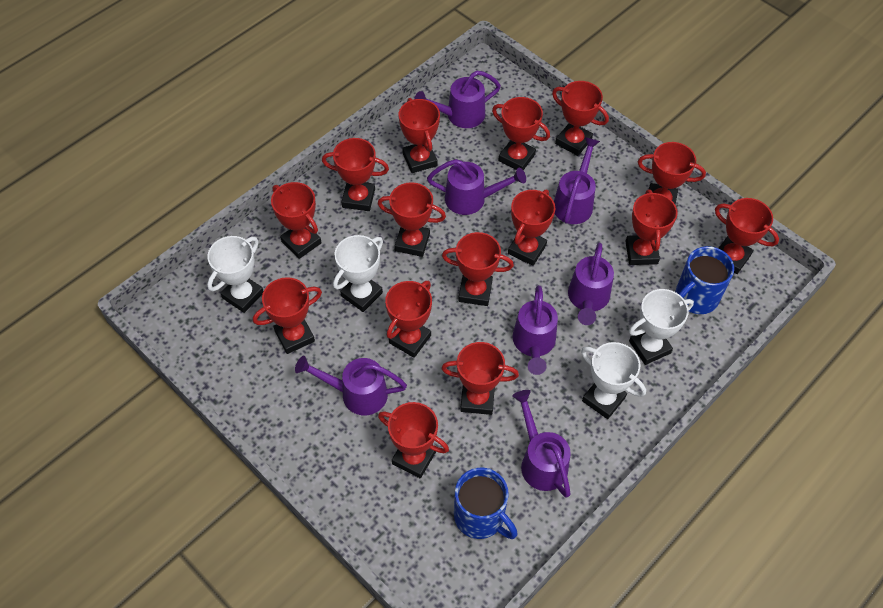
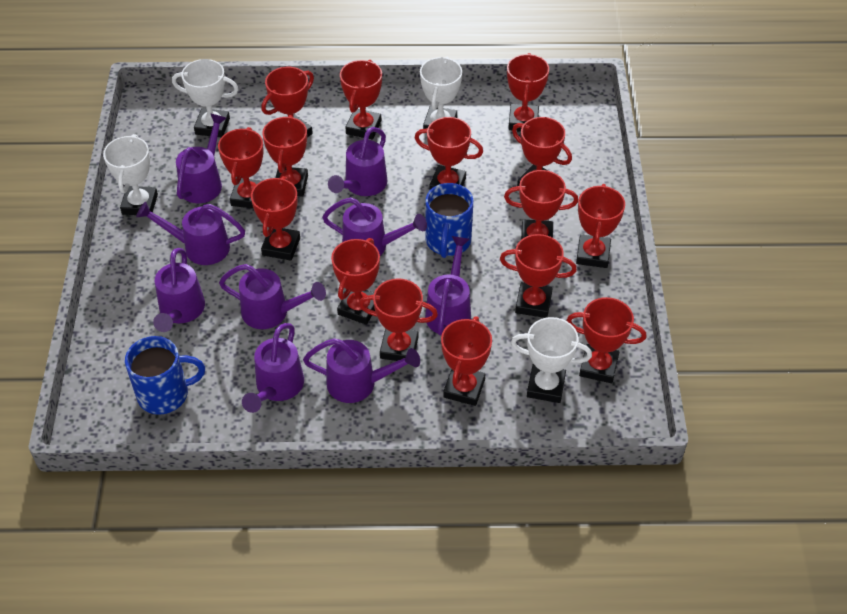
purple watering can: [295,356,407,415] [414,71,501,128] [427,159,526,215] [512,390,571,498] [513,285,558,375] [554,137,600,224] [568,243,614,325] = 7 -> [136,202,245,265] [153,248,205,332] [176,113,226,203] [219,264,326,329] [242,323,304,413] [303,338,420,403] [322,197,427,256] [328,127,387,196] [425,236,471,335] = 9

